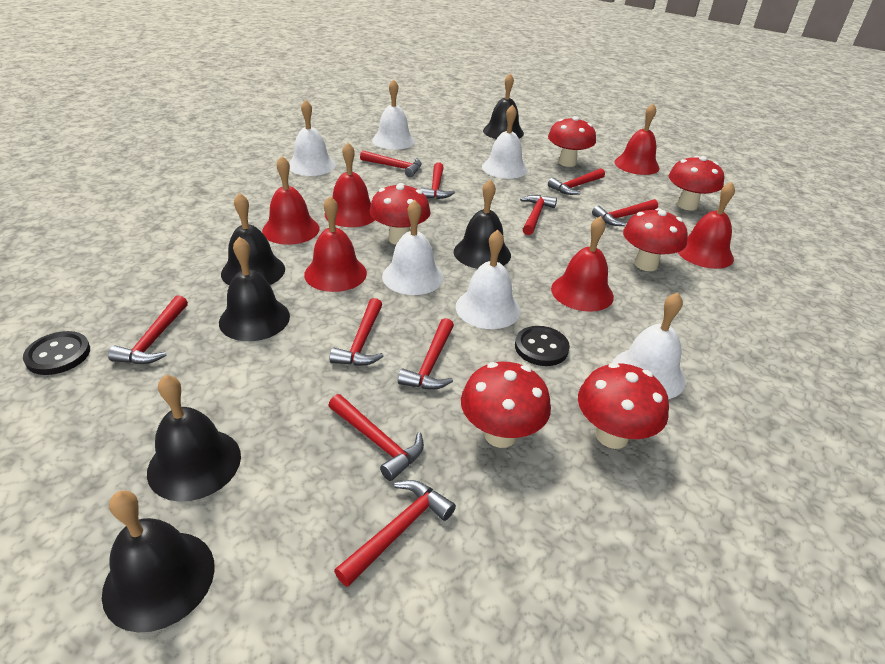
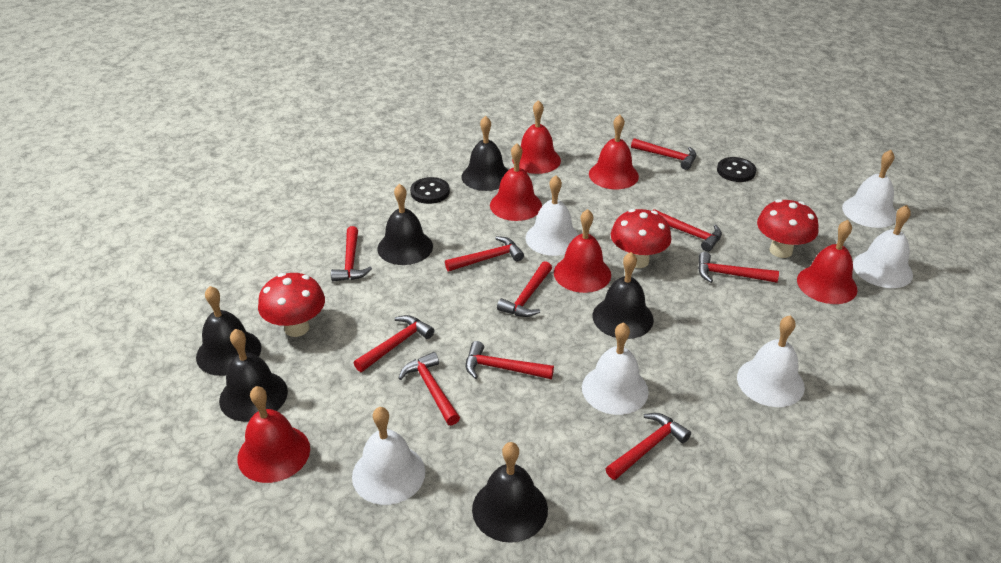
red mushroom: [369,183,431,245] [461,362,551,448] [548,116,596,167] [578,363,669,449] [623,208,688,271] [669,156,724,210] = 6 -> [258,273,325,337] [611,209,671,268] [757,199,818,258] = 3

